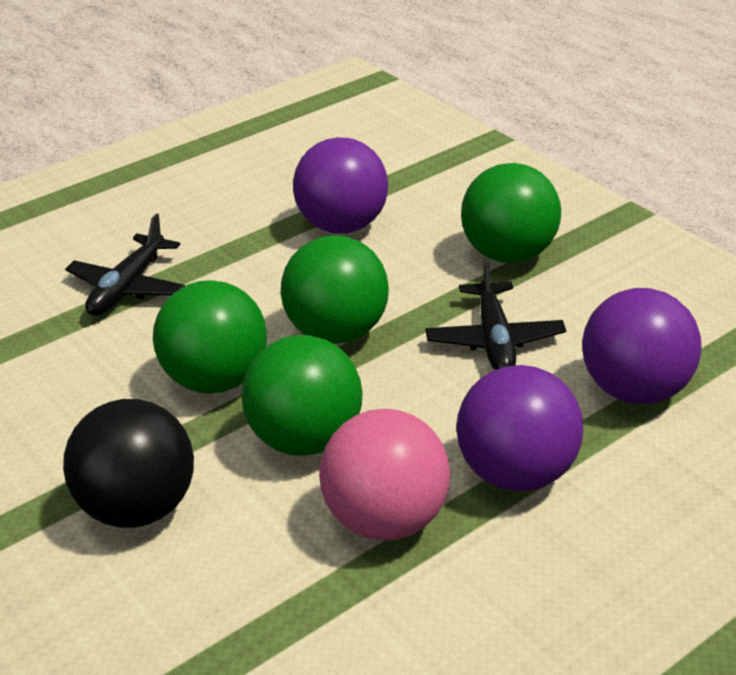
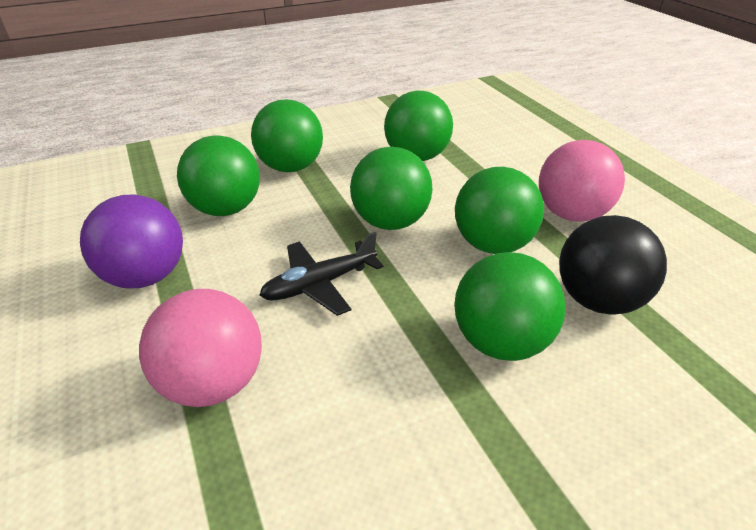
black plane: [65,214,185,316] [425,258,566,370] = 2 -> [259,232,384,316] = 1
green ball: [153,280,267,394] [241,335,363,456] [281,235,389,344] [461,163,561,263] = 4 -> [177,135,260,216] [251,99,323,172] [350,147,432,230] [384,91,453,161] [454,252,566,361] [455,167,544,254] = 6
pink ball: [319,409,450,541] = 1 -> [139,289,262,407] [539,140,625,222] = 2
purple ball: [293,137,388,234] [456,365,583,491] [582,288,702,404] = 3 -> [80,194,183,288] = 1

